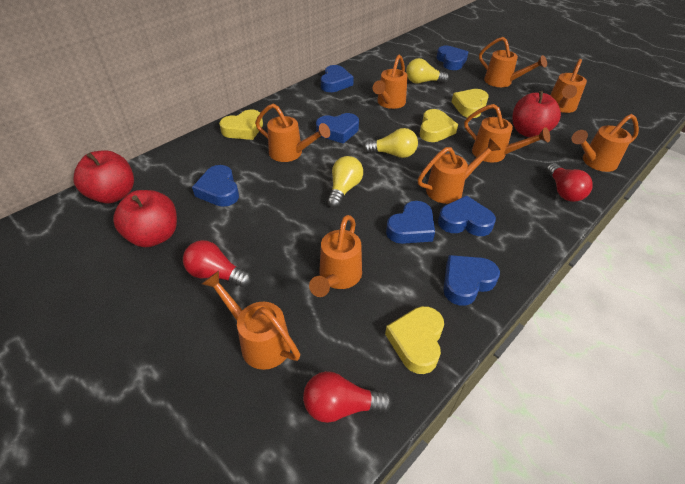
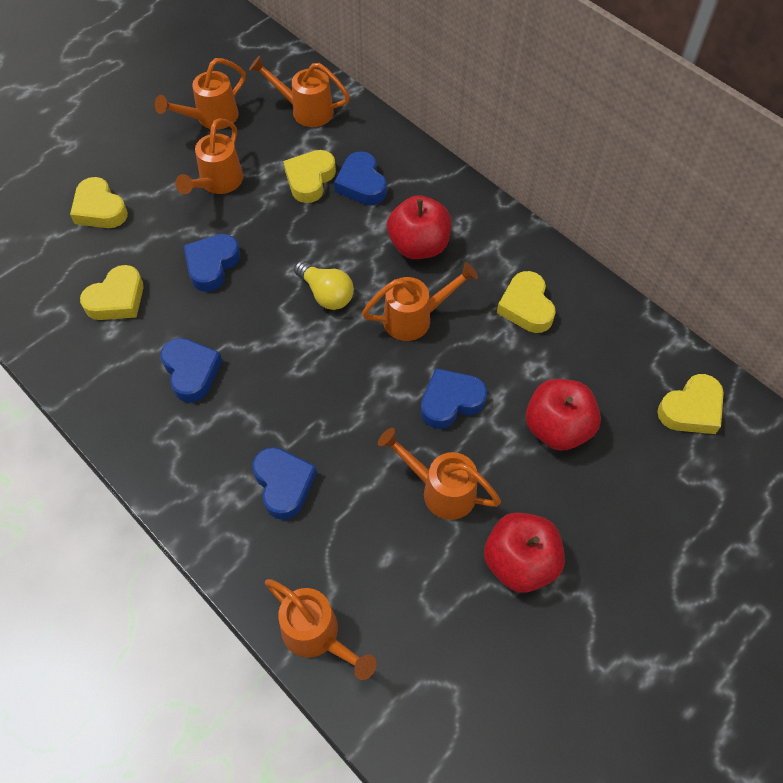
blue heart: [192,165,239,207] [316,113,359,144] [321,65,354,92] [386,201,435,244] [436,46,468,70] [438,195,496,236] [443,255,500,306] = 7 -> [160,338,222,403] [183,234,240,292] [252,447,317,520] [334,151,387,205] [421,368,487,429] = 5
orange watering can: [202,271,300,370] [255,104,330,162] [309,215,362,297] [373,54,408,109] [418,139,501,204] [464,104,550,162] [479,37,547,87] [550,59,587,113] [571,114,639,172] = 9 -> [155,58,246,130] [175,118,243,194] [249,56,350,127] [265,579,376,680] [362,262,478,341] [378,428,501,520] = 6
red light bulb: [183,240,251,287] [303,371,392,423] [546,163,593,202] = 3 -> none = 0
yellow heart: [219,110,263,140] [385,306,444,374] [420,109,458,142] [452,89,489,118] = 4 -> [70,177,128,228] [80,265,144,320] [283,150,336,203] [497,271,556,333] [657,374,724,434] = 5
yellow light bulb: [327,156,363,208] [363,128,418,158] [406,58,449,84] = 3 -> [294,261,354,310] = 1

